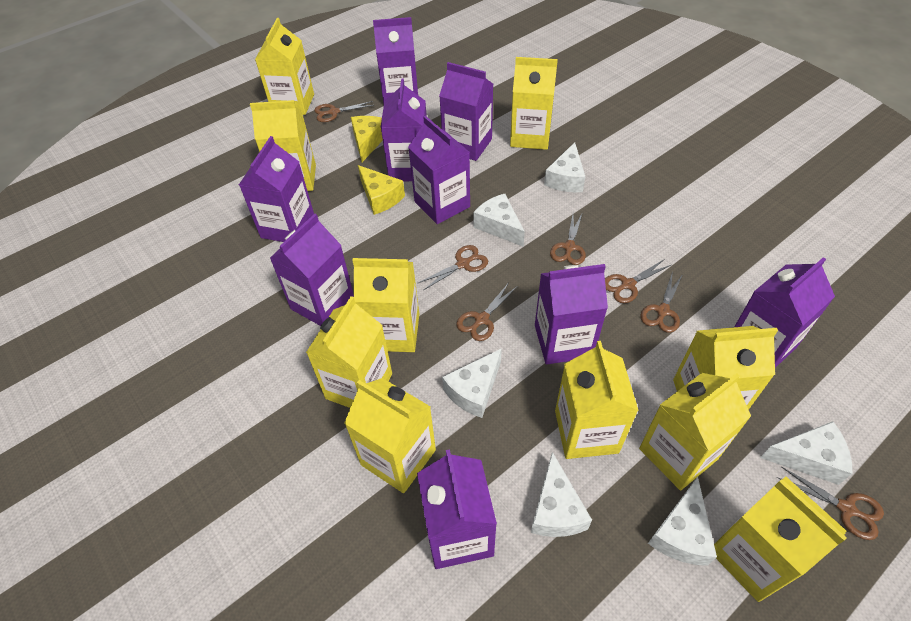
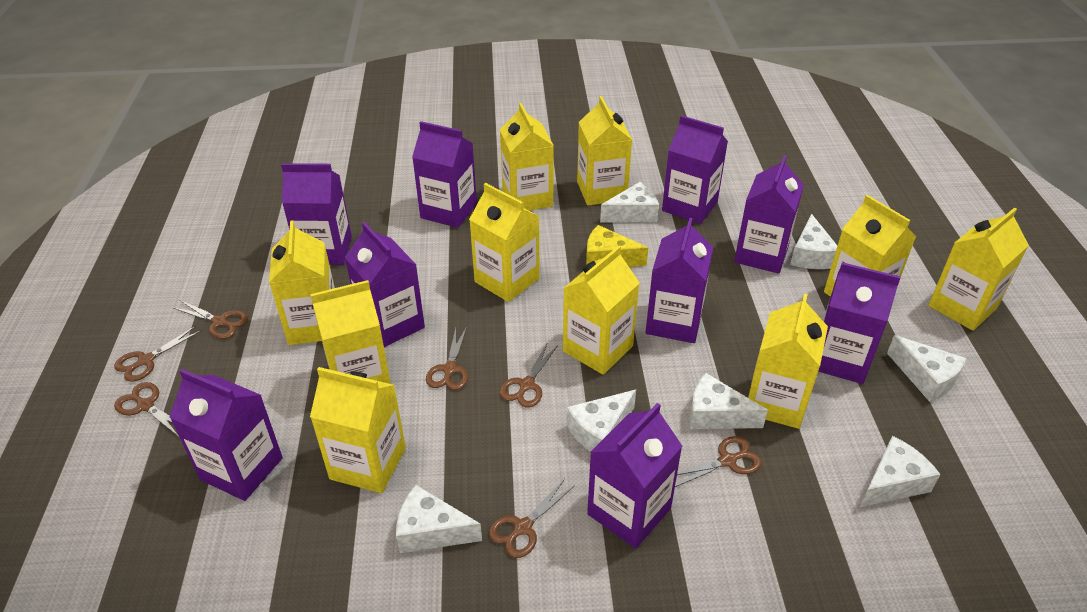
white cheese: [442,348,502,418] [473,194,525,246] [531,452,592,537] [544,142,585,192] [648,477,717,566] [760,421,852,485] = 6 -> [396,485,482,553] [567,390,636,452] [600,182,659,222] [689,373,768,429] [790,214,837,269] [860,436,940,507] [887,335,966,402] = 7
yellow cheese: [351,116,383,162] [358,165,405,215] = 2 -> [586,225,648,267] = 1

